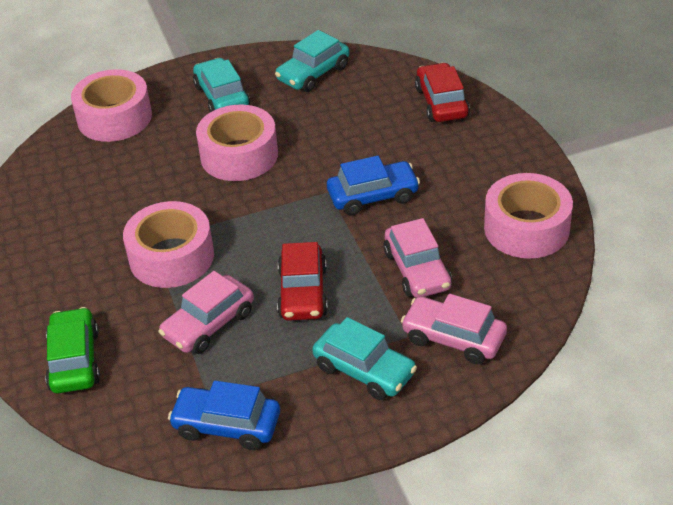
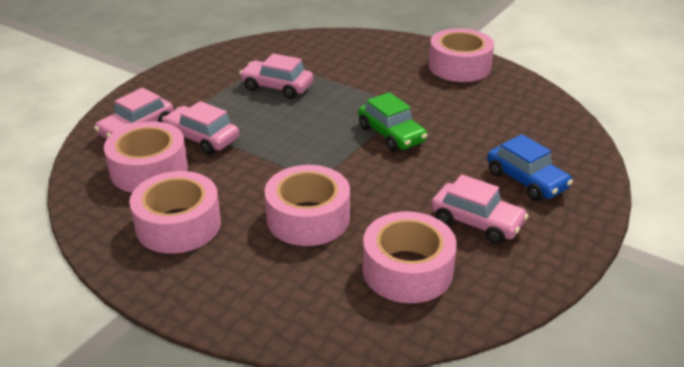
blue car: [168,381,280,450] [327,156,420,216] = 2 -> [487,134,573,201] = 1
pink car: [158,271,254,354] [384,218,452,298] [401,294,507,364] = 3 -> [94,88,174,139] [162,101,239,155] [239,53,313,99] [431,174,529,244] = 4
pink tape: [71,69,152,142] [123,201,214,288] [196,105,278,181] [484,173,573,258] = 4 -> [104,121,188,193] [129,171,221,254] [265,165,350,246] [363,211,457,303] [429,28,494,82] = 5
red car: [277,242,328,321] [415,63,470,122] = 2 -> none = 0
turquoise car: [193,58,250,112] [275,30,349,92] [312,317,417,400] = 3 -> none = 0

